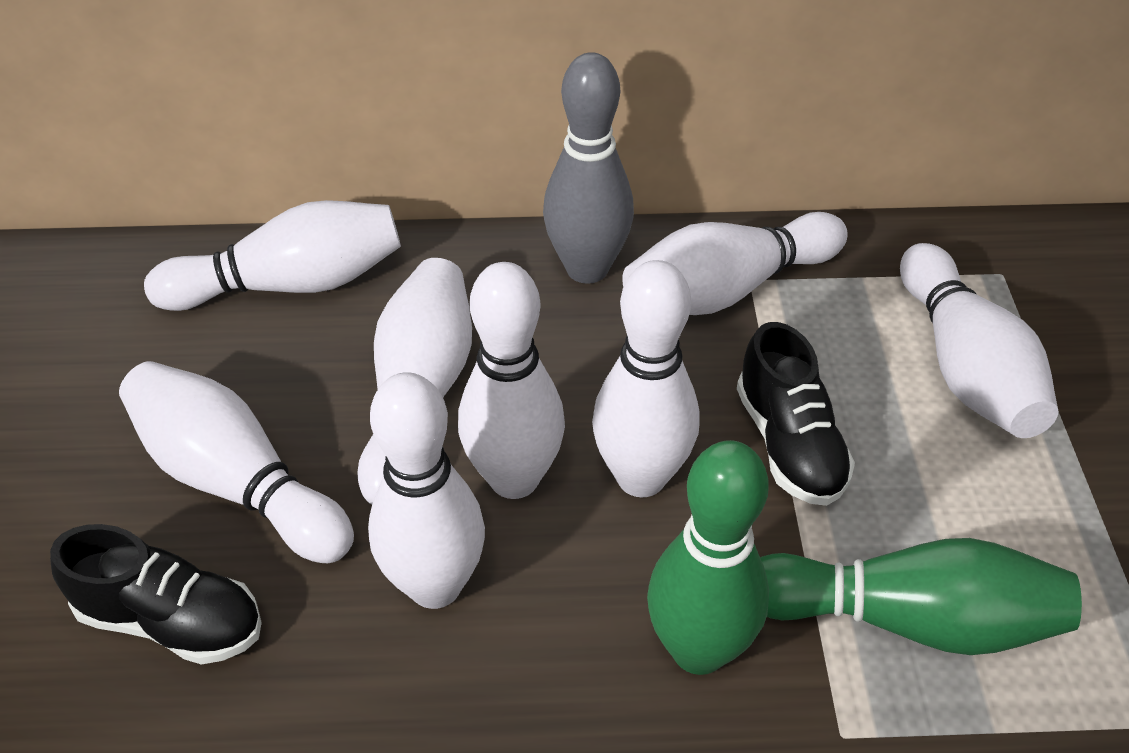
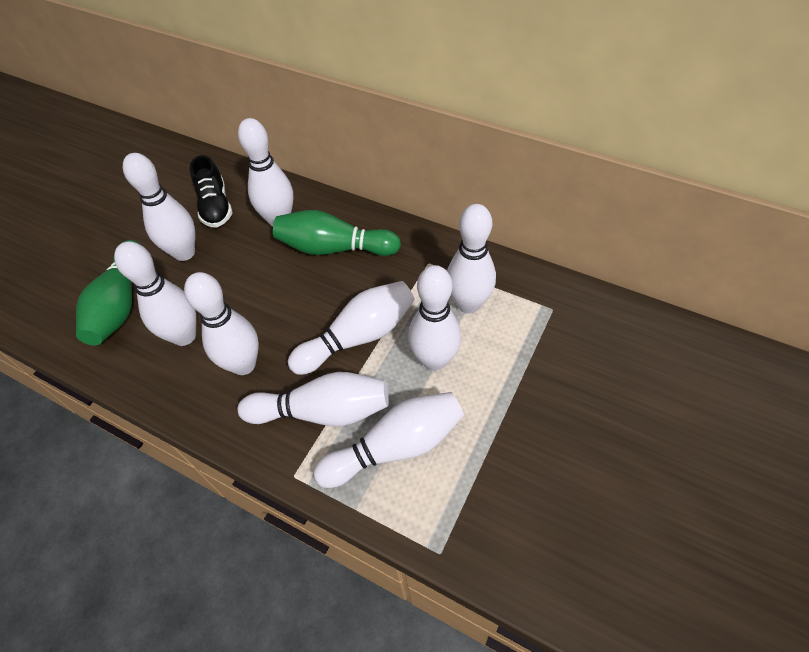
black shoe: [50,524,262,665] [737,322,855,506] = 2 -> [190,155,233,227] = 1
grey bowling pin: [543,52,634,284] = 1 -> none = 0
white bowling pin: [119,361,354,563] [144,200,401,311] [357,258,472,504] [368,372,485,609] [458,262,565,499] [592,260,699,497] [622,212,848,315] [900,243,1058,438] = 8 -> [114,241,197,346] [123,153,195,261] [184,272,259,375] [238,118,294,227] [238,372,389,426] [288,281,415,375] [313,392,464,488] [408,265,461,371] [447,204,496,314] = 9

